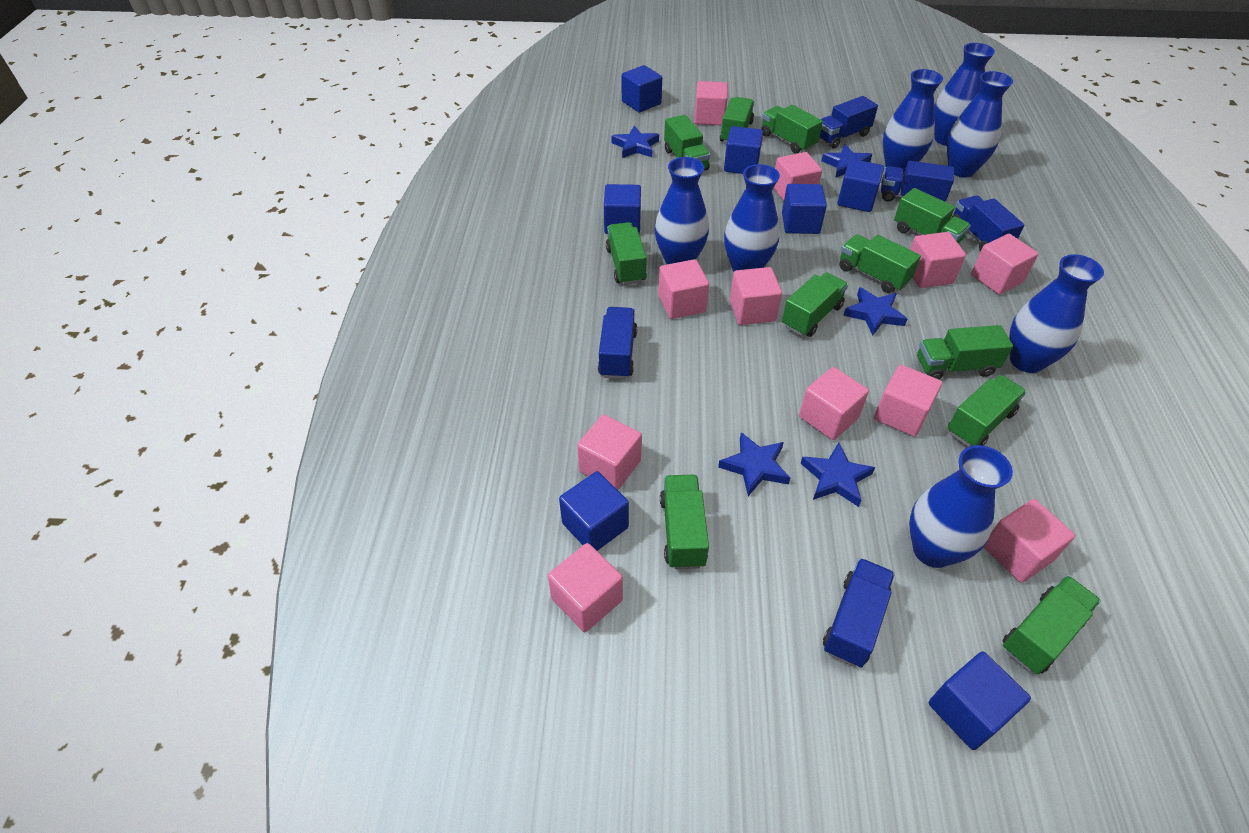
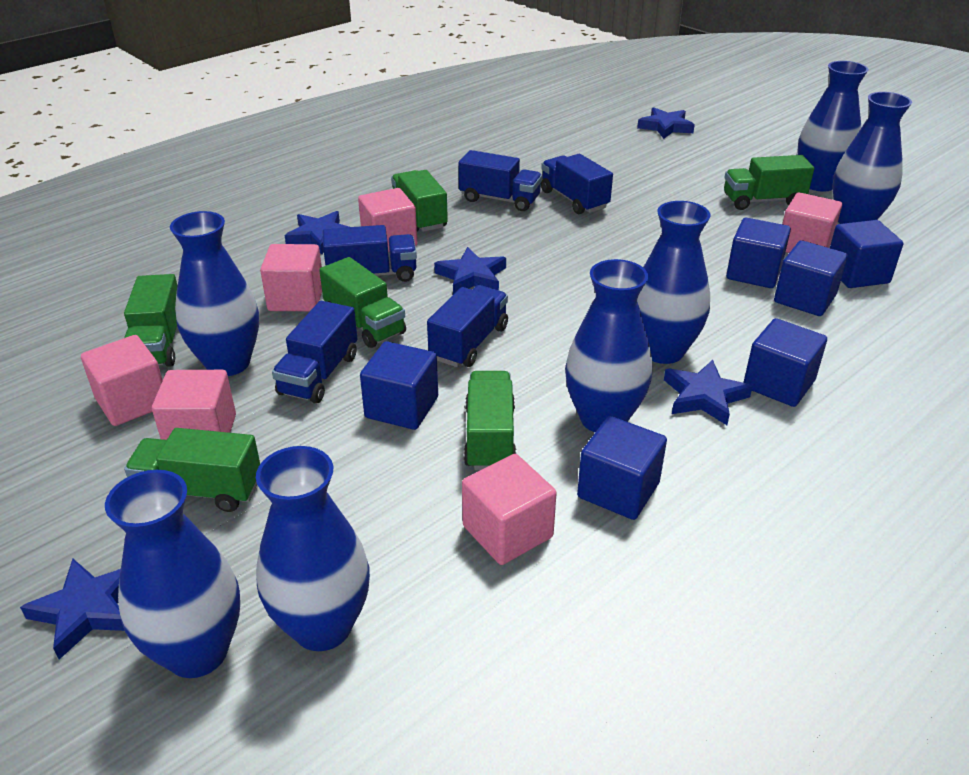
blue cube: [559,471,629,551] [604,184,641,234] [622,65,662,113] [724,126,763,174] [782,184,827,234] [837,159,884,212] [929,652,1031,750] = 7 -> [360,341,438,430] [577,416,667,520] [726,218,791,288] [743,318,827,407] [774,240,848,316] [830,220,903,288] = 6
green truck: [606,222,647,285] [660,475,709,569] [664,115,710,170] [720,97,754,143] [761,105,823,153] [782,272,848,337] [839,234,921,293] [894,188,971,244] [917,325,1013,379] [947,375,1027,447] [1003,575,1101,674] = 11 -> [124,274,178,367] [124,428,260,512] [319,257,406,348] [391,170,448,232] [464,371,517,470] [724,155,814,210] = 6
pink cube: [548,543,623,632] [577,414,642,490] [658,259,709,319] [694,81,728,126] [730,267,782,325] [774,152,822,201] [799,367,869,440] [874,365,942,437] [910,232,966,288] [971,234,1038,294] [984,499,1075,583] = 11 -> [81,335,163,426] [152,370,236,440] [260,244,322,311] [358,188,417,252] [462,454,557,565] [782,192,842,253] = 6

